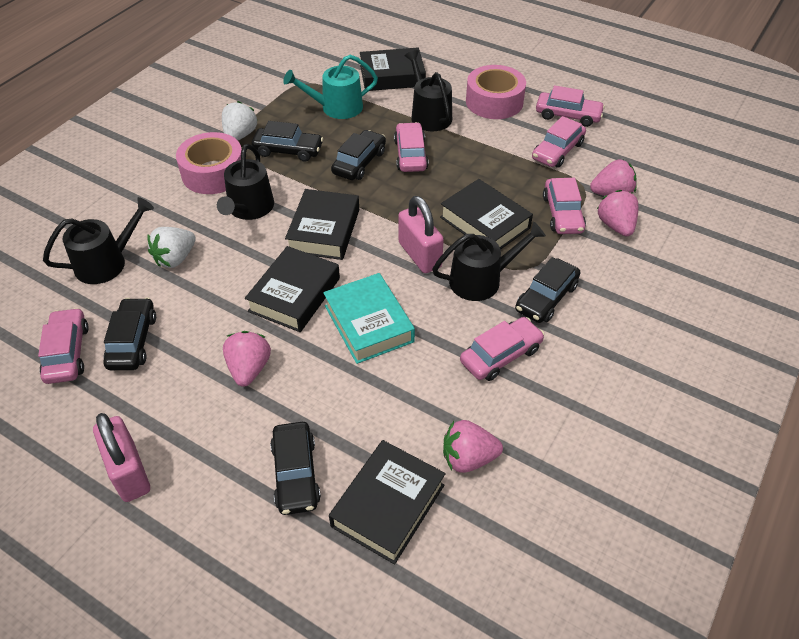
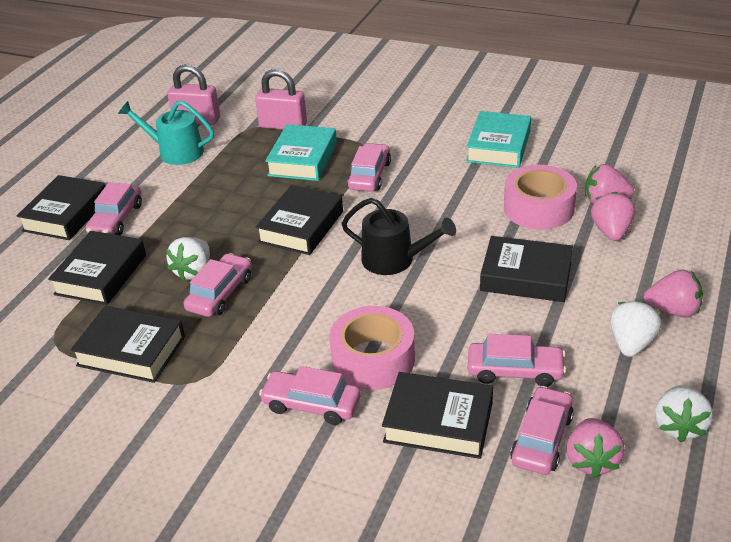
black book: [245,246,340,332] [285,189,359,260] [329,440,446,565] [360,48,426,91] [440,179,533,249] = 5 -> [17,175,106,240] [48,231,146,305] [70,306,185,383] [256,185,343,255] [382,372,493,459] [480,236,573,302] = 6
black car: [103,298,156,370] [252,121,323,162] [270,422,321,515] [331,130,386,180] [515,257,581,323] = 5 -> none = 0
black watering can: [43,197,154,284] [217,144,274,220] [405,50,452,131] [432,222,546,301] = 4 -> [341,198,456,275] = 1
turquoise book: [323,273,415,364] = 1 -> [265,124,337,181] [466,111,531,168] = 2
white strawberry: [148,227,196,268] [222,101,258,140] = 2 -> [166,237,210,281] [610,300,661,357] [655,385,713,442] = 3

